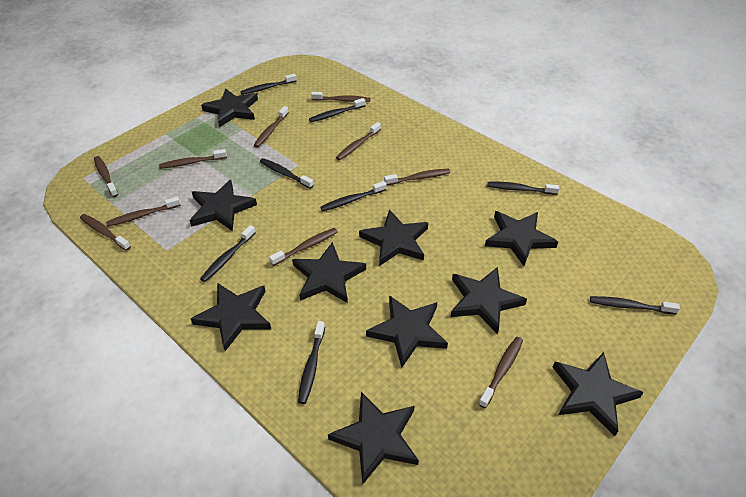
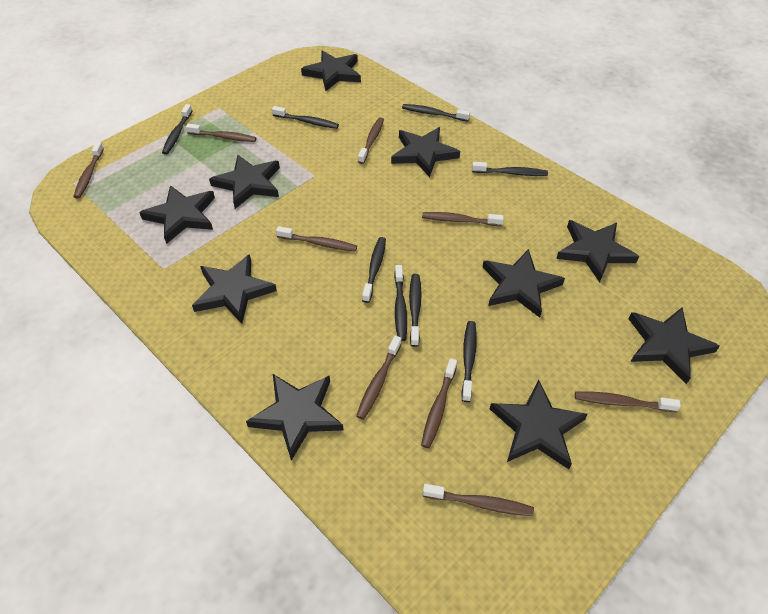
brown toothbrush: [80,214,131,251] [94,156,118,197] [106,196,181,227] [159,149,227,169] [253,106,289,148] [269,228,338,266] [311,92,370,102] [336,122,381,160] [384,169,450,185] [479,337,523,408] = 10 -> [73,142,104,199] [186,124,257,142] [276,226,357,252] [356,336,402,420] [358,117,384,164] [421,358,457,448] [422,212,504,226] [423,484,534,516] [575,391,681,412] = 9

